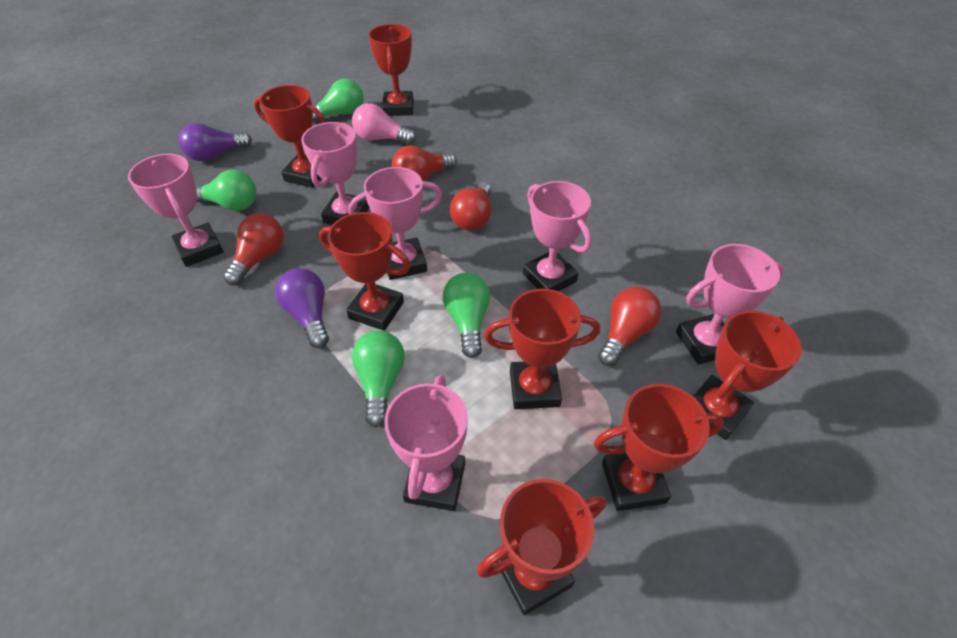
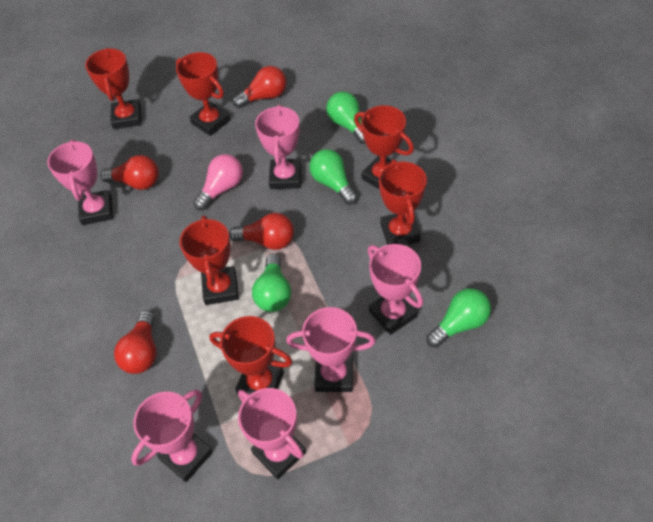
purple light bulb: [178,123,252,161] [275,268,329,348] = 2 -> none = 0
red trophy: [254,85,326,188] [319,212,410,331] [368,24,414,116] [476,479,606,615] [484,289,600,409] [593,384,724,511] [693,311,802,440] = 7 -> [85,48,141,129] [176,52,230,136] [180,216,239,305] [209,316,292,395] [354,105,414,190] [379,159,427,245] = 6

